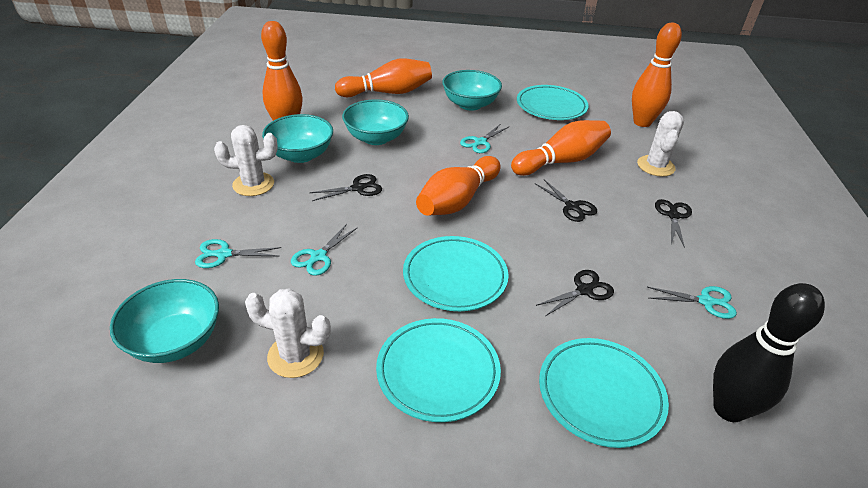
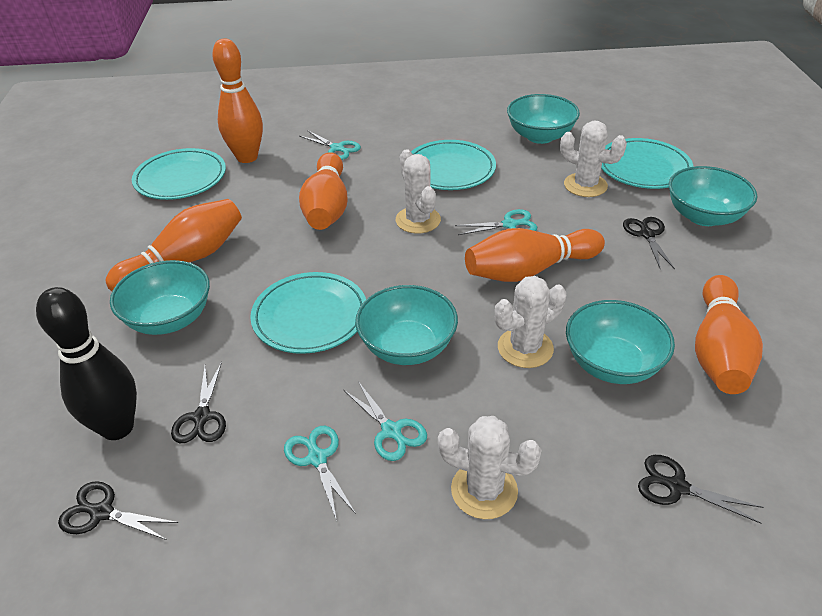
turquoise bowl: [110,279,219,363] [262,114,333,163] [342,99,409,145] [442,70,502,111] = 4 -> [110,260,210,335] [355,285,458,365] [507,94,580,144] [566,300,675,384] [669,166,757,226] = 5
white cactus: [214,125,278,196] [245,288,331,378] [637,111,684,177] = 3 -> [396,149,441,234] [438,416,542,519] [495,276,566,368] [560,121,627,197] = 4

